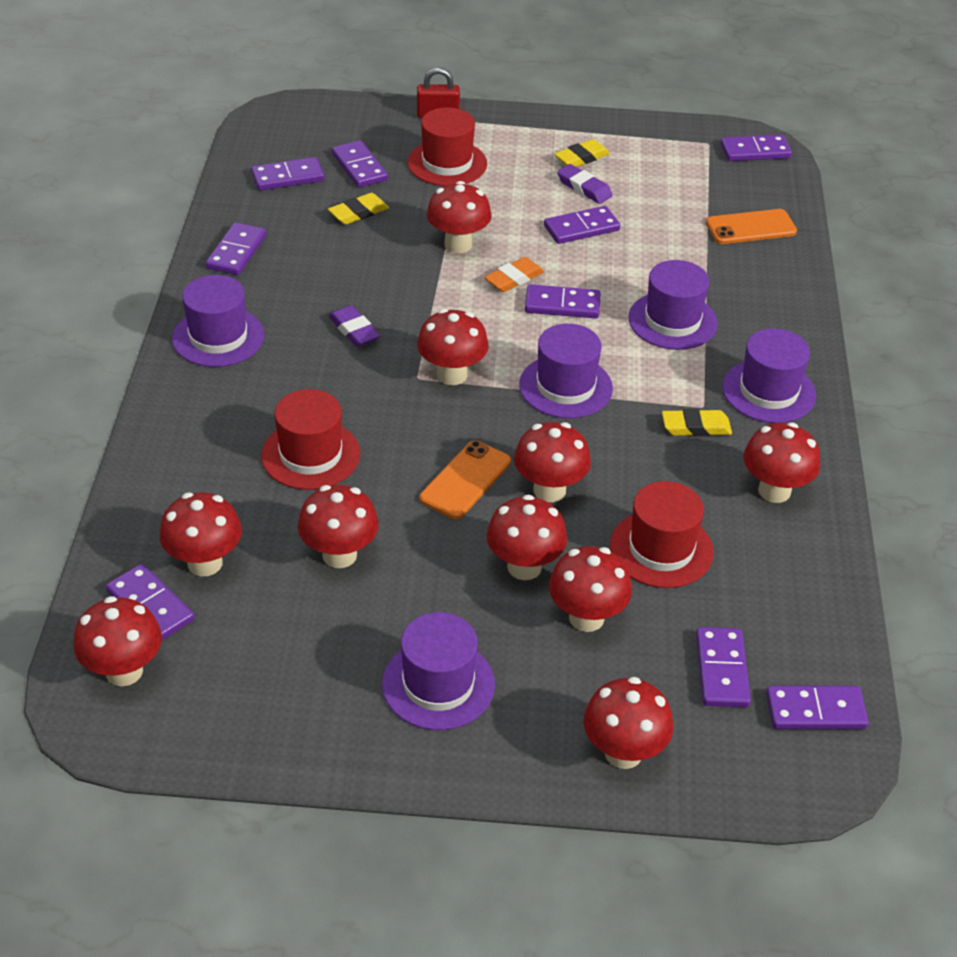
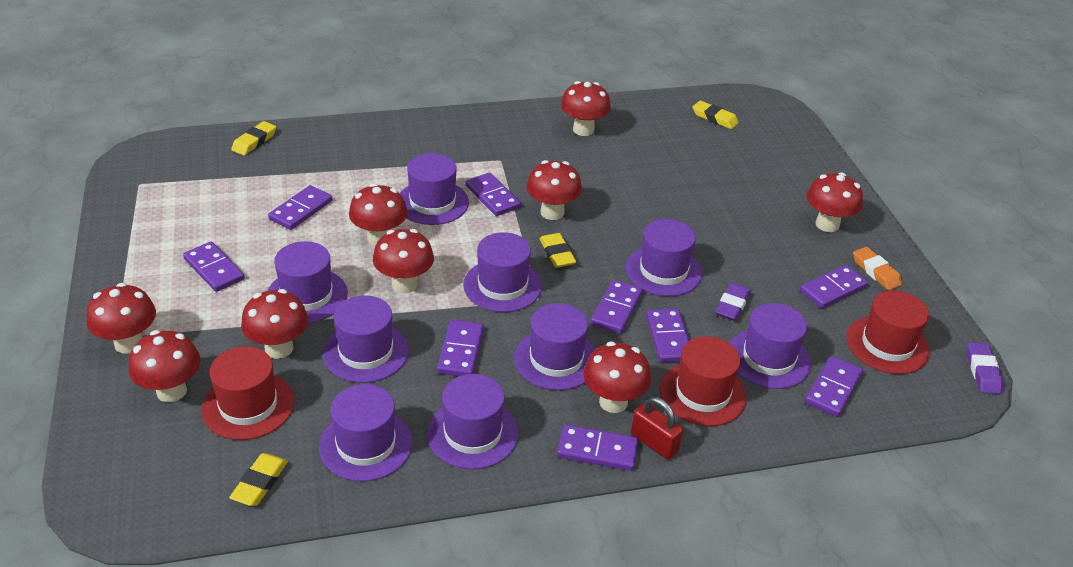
orange phone: [420,440,511,519] [706,209,797,244] = 2 -> none = 0
purple hat: [172,275,264,367] [382,612,495,730] [519,324,613,418] [628,260,718,350] [722,328,816,423] = 5 -> [267,241,348,323] [319,384,413,481] [323,295,409,383] [400,153,469,225] [427,374,519,469] [463,232,542,312] [514,303,596,390] [625,219,702,296] [730,303,811,389] = 9
red mushroom: [73,596,162,686] [159,492,242,576] [298,485,379,568] [417,309,489,385] [427,181,492,253] [486,495,567,580] [514,422,591,502] [549,546,632,632] [584,677,673,769] [744,422,820,503] = 10 -> [86,283,156,354] [129,330,201,402] [241,289,308,359] [349,183,408,246] [373,229,434,293] [526,160,582,220] [561,81,611,136] [583,342,651,413] [807,172,863,232] = 9
yellow eraser: [328,193,389,224] [554,139,610,167] [662,409,732,436] = 3 -> [229,453,288,506] [231,121,276,156] [540,233,576,268] [693,101,739,129] = 4

